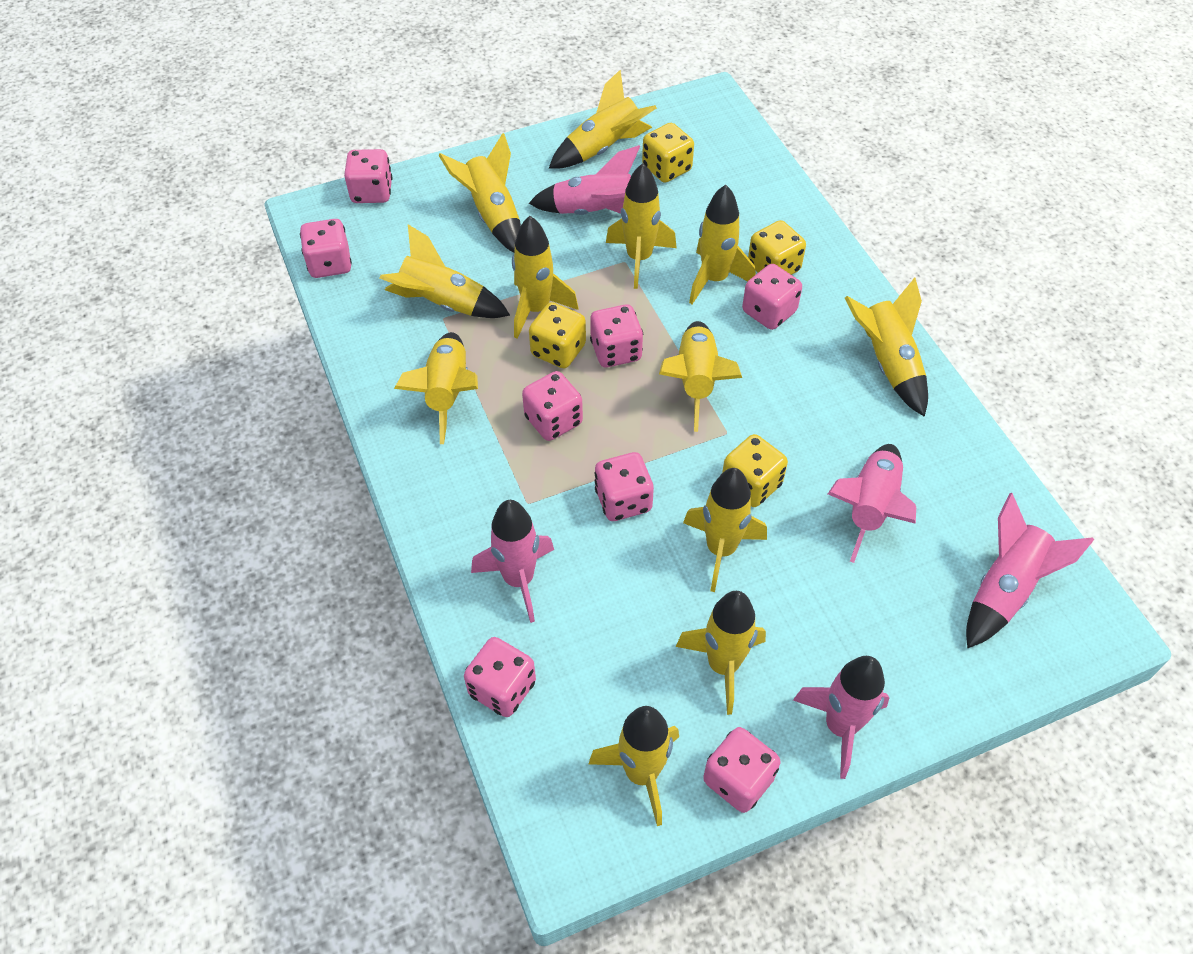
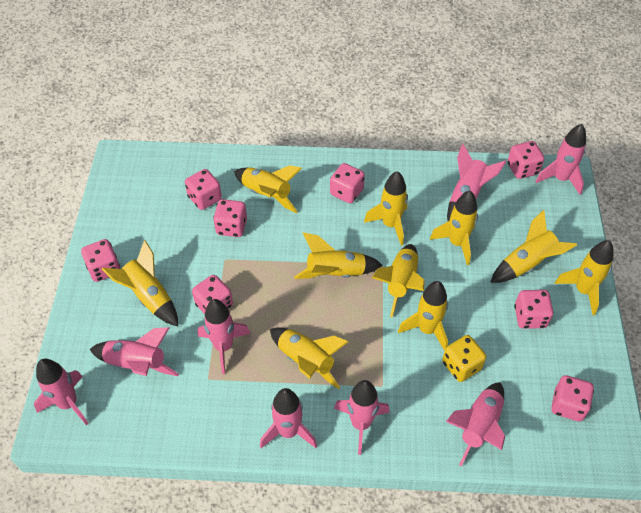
pink rocket: [471,500,554,623] [529,145,640,215] [793,656,890,779] [828,444,916,563] [966,493,1094,648] = 5 -> [34,359,89,425] [90,327,179,376] [197,299,250,374] [260,388,317,448] [334,380,390,455] [446,382,505,467] [447,144,506,221] [535,124,586,195] = 8
yellow dice: [529,302,586,368] [642,123,694,183] [722,434,788,507] [748,220,806,275] = 4 -> [442,335,486,382] = 1
yellow rocket: [380,224,510,318] [394,332,478,444] [438,133,521,252] [512,216,579,339] [549,70,657,168] [589,706,679,826] [606,163,677,289] [659,321,742,432] [676,591,766,715] [683,468,767,592] [689,185,756,304] [845,278,928,417] = 12 -> [102,240,178,326] [234,165,302,213] [270,327,349,389] [294,232,383,279] [364,171,408,246] [372,244,425,318] [398,281,448,351] [430,191,478,265] [490,210,577,283] [555,240,613,315] = 10

